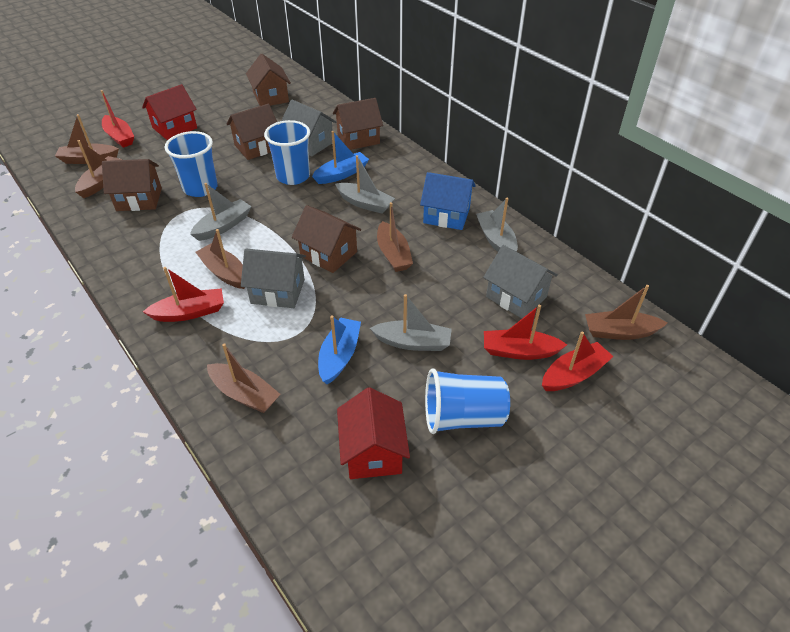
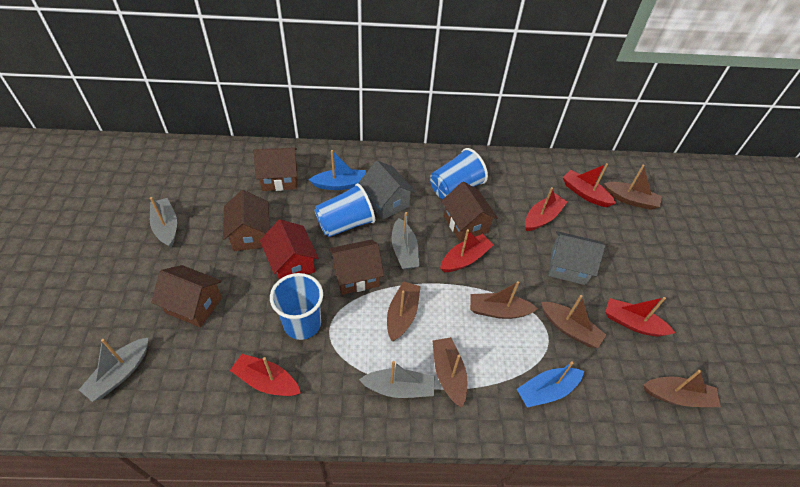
blue house: [420,172,476,230] = 1 -> none = 0
grey house: [241,249,306,308] [281,99,336,156] [483,245,558,318] = 3 -> [359,161,416,220] [548,231,605,285] = 2
red boat: [101,90,134,148] [143,267,224,322] [484,305,567,360] [542,331,614,391] = 4 -> [230,354,301,396] [440,229,494,272] [525,187,567,231] [563,163,616,207] [605,297,675,337] = 5
red house: [142,84,197,140] [337,387,410,479] = 2 -> [260,220,318,280] = 1

